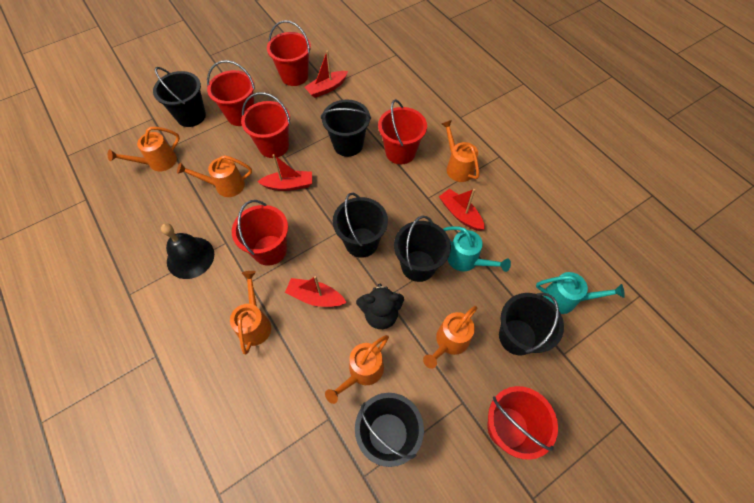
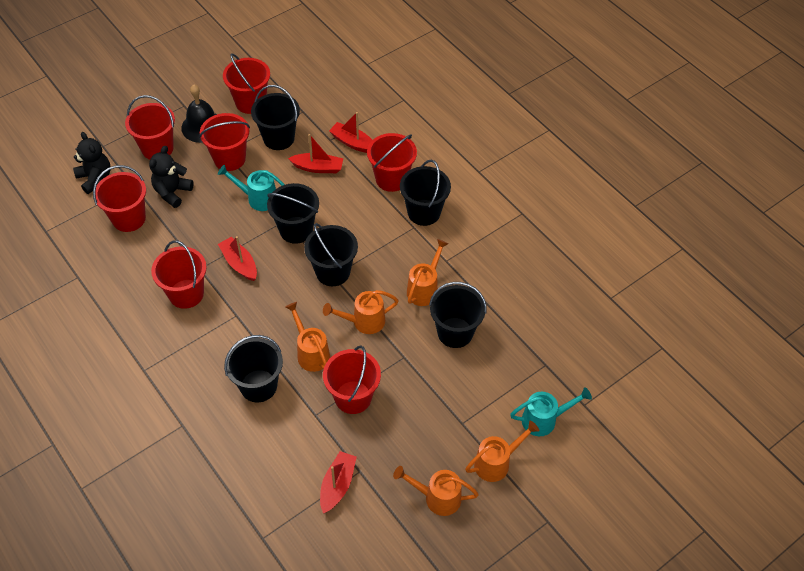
black teddy bear: [356,284,404,329] = 1 -> [73,132,110,194] [149,146,194,208] = 2
orange watering can: [108,127,180,171] [177,155,252,197] [230,271,271,354] [325,335,389,404] [423,306,477,369] [441,120,480,182] = 6 -> [285,302,330,372] [323,290,399,334] [393,466,479,516] [407,239,448,306] [465,420,539,482] = 5
red bucket: [207,60,255,126] [232,200,288,266] [241,92,290,158] [267,20,311,86] [378,99,427,164] [487,386,558,460] = 6 -> [93,165,146,232] [125,95,175,160] [151,240,207,309] [199,113,250,171] [223,53,270,114] [323,345,381,414] [367,133,417,192] = 7

